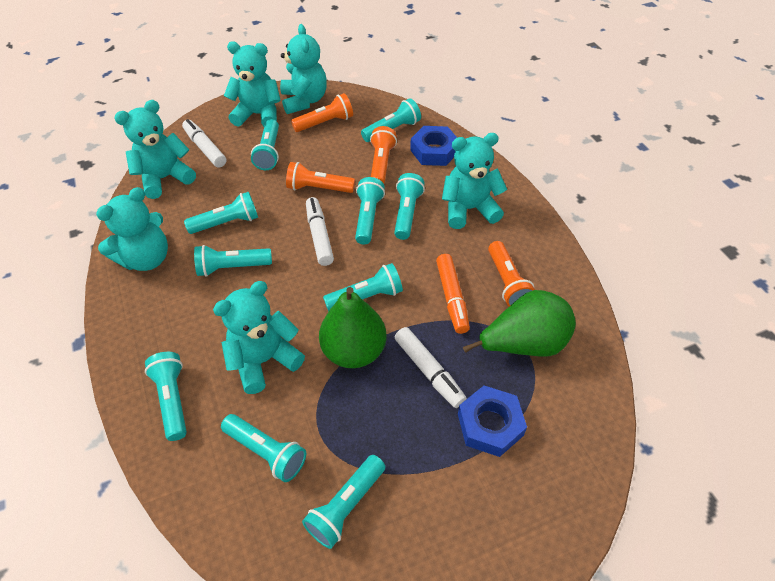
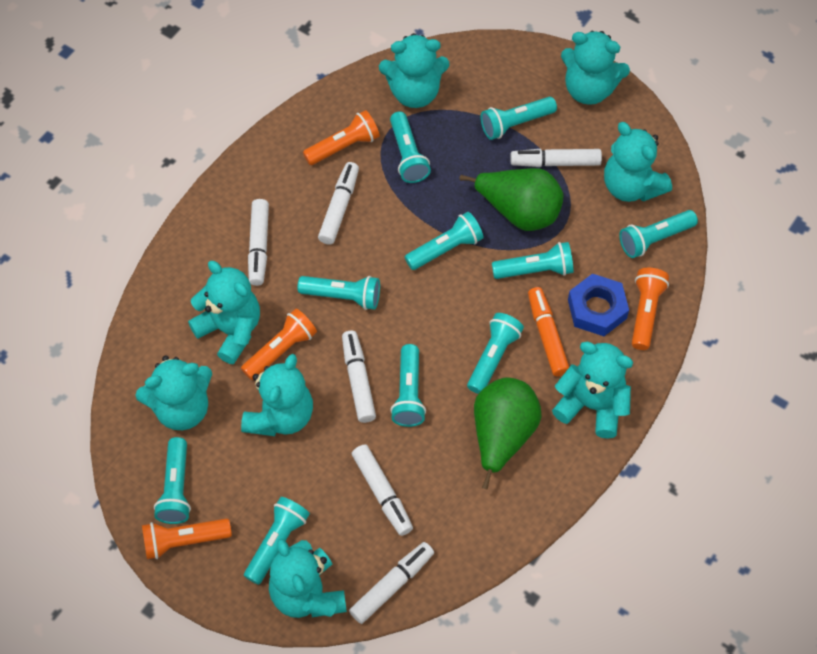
blue nut: [410,126,457,166] [458,386,527,457] = 2 -> [568,274,629,336] = 1
turquoise teddy bear: [96,187,168,271] [114,100,196,199] [213,281,305,394] [224,42,281,127] [280,24,327,114] [442,133,507,229] = 6 -> [135,356,212,430] [188,261,260,364] [241,354,313,436] [269,539,347,618] [379,33,449,108] [552,342,633,439] [561,31,630,105] [604,122,672,202] = 8
white marker: [182,119,227,168] [306,197,334,266] [395,327,467,408] = 3 -> [248,199,269,286] [318,162,359,245] [342,330,376,423] [349,542,434,624] [352,444,413,536] [510,149,602,167] = 6

